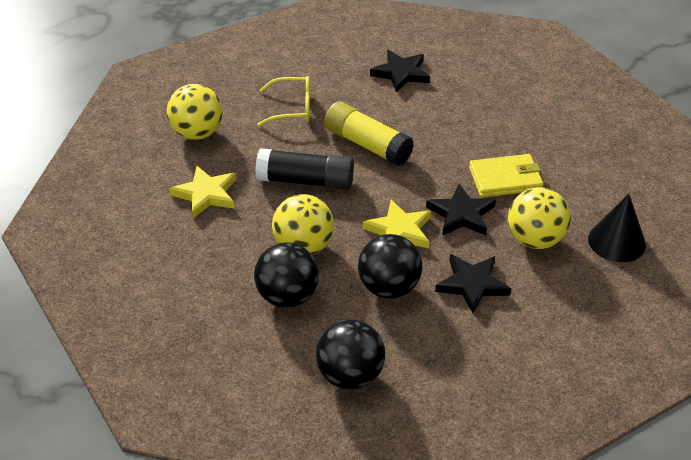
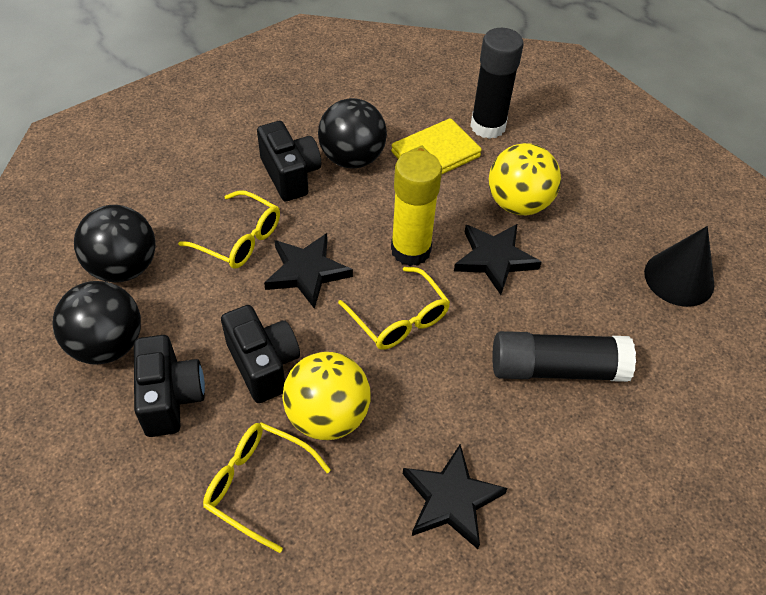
black camera: none = 0 -> [134,335,205,437] [221,305,300,403] [257,121,321,201] = 3
black glue stick: [255,148,354,190] = 1 -> [470,28,524,139] [492,331,636,382] = 2
yellow ball: [167,84,223,140] [272,194,334,255] [508,187,571,249] = 3 -> [282,352,371,440] [489,143,561,215] = 2
yellow glasses: [257,76,310,126] = 1 -> [178,190,280,269] [203,422,331,553] [338,267,450,350] = 3
yellow star: [169,166,236,218] [363,200,431,248] = 2 -> none = 0

